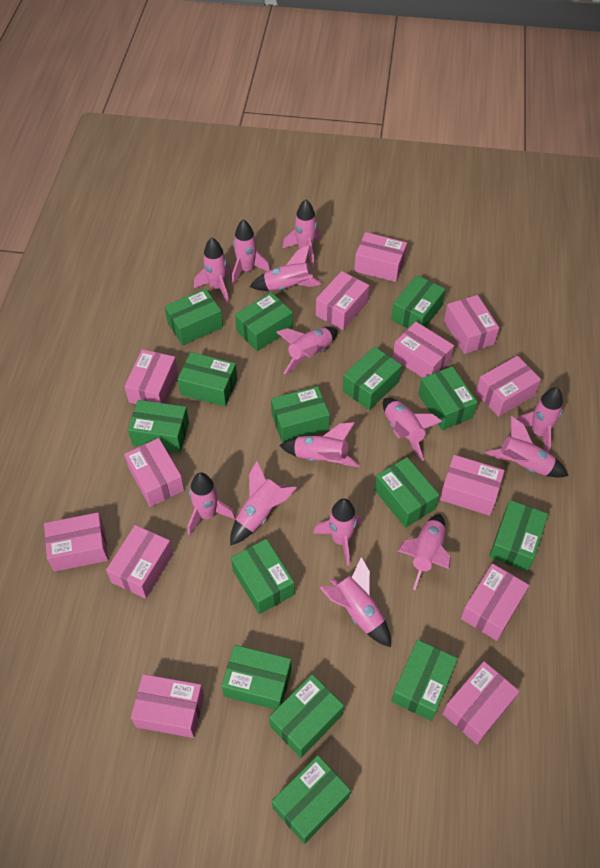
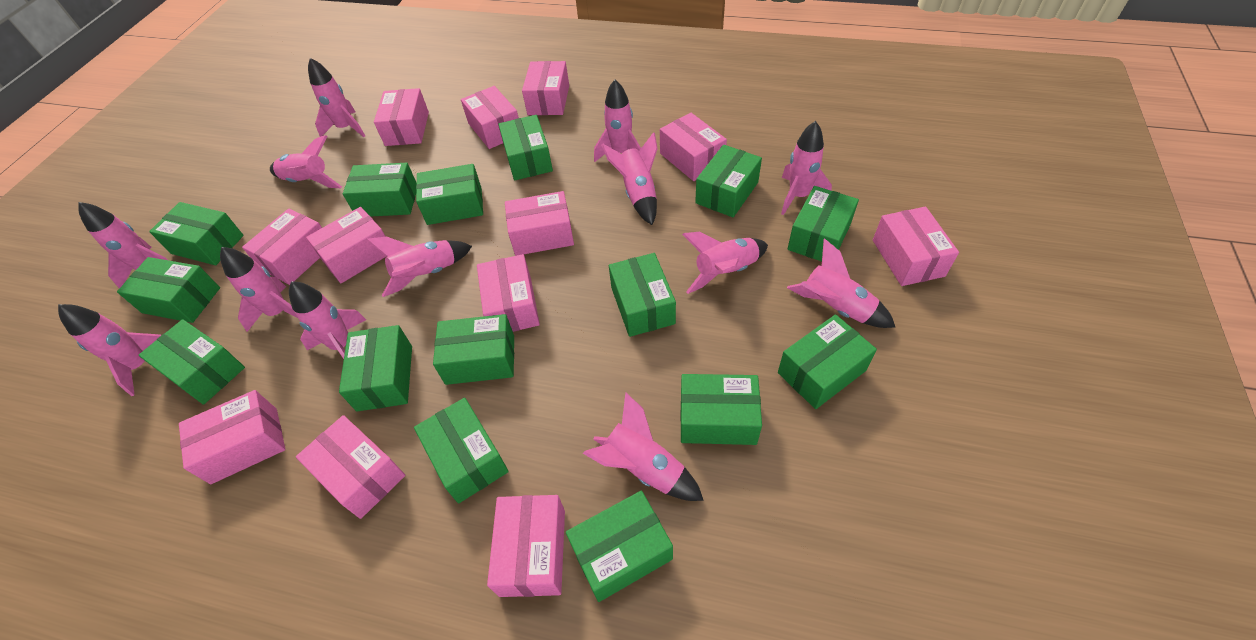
pink box: [44,512,108,572] [106,525,173,599] [124,349,178,404] [124,438,184,507] [131,674,204,738] [316,271,369,330] [354,232,407,282] [393,322,454,378] [440,455,504,516] [443,661,520,744] [444,295,499,354] [461,564,529,641] [476,356,541,417] = 13 -> [179,390,285,484] [242,209,322,285] [296,415,405,519] [306,207,386,283] [374,88,429,146] [461,86,519,149] [477,254,540,332] [487,495,565,597] [505,191,574,256] [522,61,569,115] [660,113,727,181] [873,207,959,286] = 12
pink rocket: [188,472,236,536] [194,238,232,304] [230,461,296,546] [232,219,270,285] [250,245,323,291] [276,327,338,374] [279,422,360,467] [283,199,321,267] [313,499,362,566] [320,556,391,647] [383,398,443,461] [397,514,451,590] [485,416,568,478] [517,387,563,453] = 14 -> [58,304,161,396] [78,202,168,288] [220,247,298,332] [270,135,342,188] [289,281,366,359] [308,58,365,137] [367,237,472,297] [583,392,704,501] [594,80,641,162] [601,132,658,225] [682,232,768,294] [781,121,832,215] [787,238,895,328] = 13

